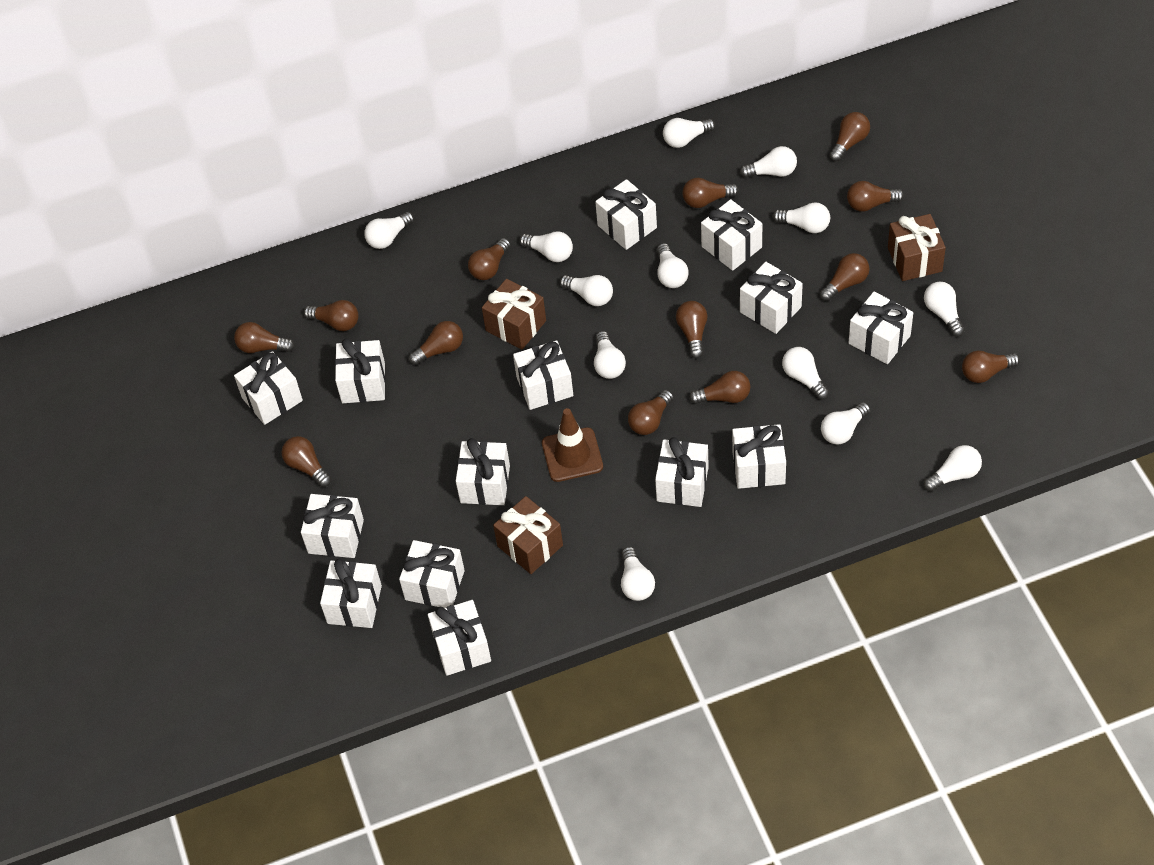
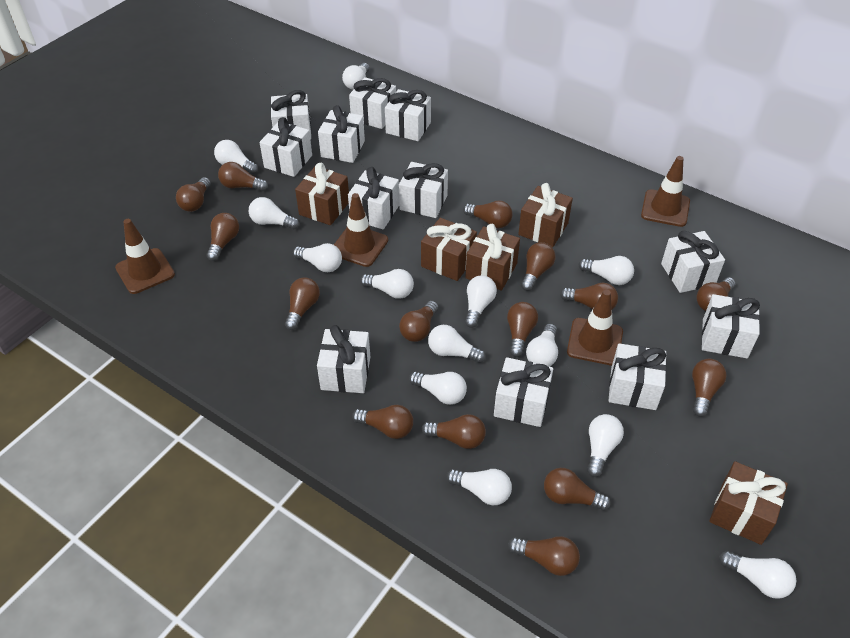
brown gift: [482,279,546,350] [493,496,563,574] [888,214,946,281] = 3 -> [295,163,349,225] [421,218,477,281] [465,224,520,291] [518,183,573,247] [709,461,788,545] = 5
brown light bulb: [234,322,295,353] [281,436,331,487] [304,300,359,331] [409,321,463,365] [468,238,511,280] [628,390,674,435] [676,301,708,359] [682,178,739,208] [689,371,750,404] [820,253,869,301] [829,112,870,161] [847,181,904,212] [962,350,1020,383] = 13 -> [176,177,211,212] [207,213,239,261] [218,162,268,191] [285,277,320,330] [352,405,413,439] [399,300,438,342] [421,414,486,449] [463,200,512,228] [507,302,538,357] [508,536,580,576] [521,242,556,291] [544,468,611,511] [560,283,618,309] [692,359,727,417] [696,277,736,311] = 15
brown traffic cone: [542,408,603,482] = 1 -> [115,219,175,294] [334,193,388,267] [567,290,623,366] [641,156,690,227] = 4
white gift: [234,351,303,425] [301,494,364,558] [320,558,382,628] [335,338,386,403] [399,540,465,608] [428,600,491,676] [456,438,510,505] [513,340,573,410] [595,179,657,250] [655,437,709,507] [701,199,762,271] [732,424,786,489] [740,262,803,334] [849,292,913,364] = 14 -> [260,117,312,177] [270,90,311,140] [317,325,370,393] [318,105,365,163] [348,167,399,229] [349,77,396,129] [385,89,431,141] [399,162,448,218] [494,357,553,427] [609,343,667,410] [661,231,725,293] [702,294,760,358] = 12

